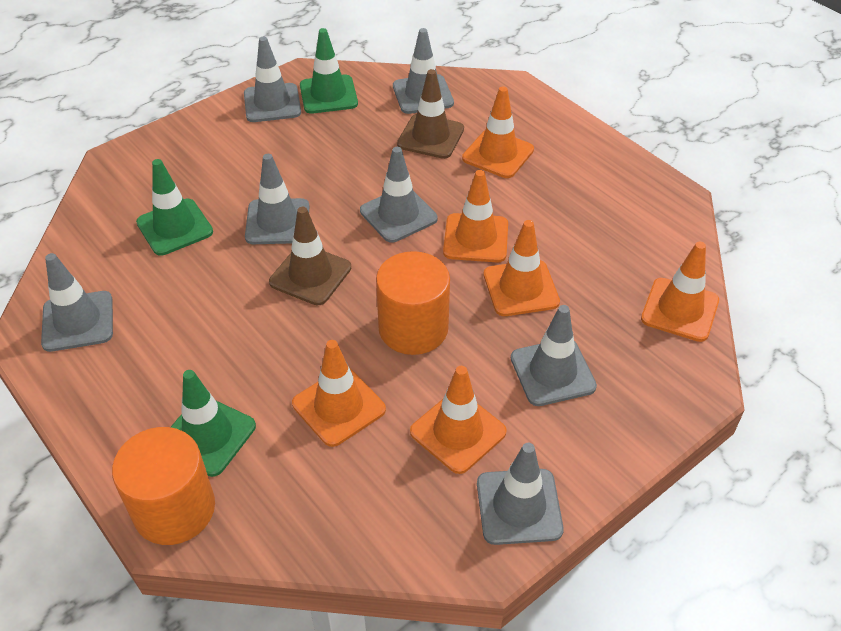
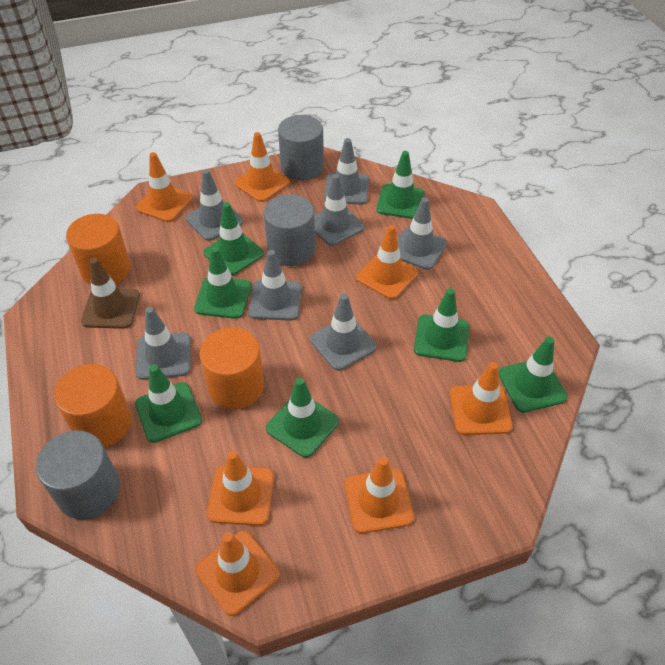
brown traffic cone: [269,207,351,305] [397,69,464,159] = 2 -> [81,258,140,329] = 1
green traffic cone: [136,159,213,256] [171,370,256,477] [300,28,358,113] = 3 -> [135,364,202,443] [194,247,251,319] [203,202,264,276] [266,377,339,458] [376,151,425,219] [414,288,469,362] [499,337,568,413] = 7
grey cylinder: none = 0 -> [36,430,120,520] [264,194,315,266] [278,115,324,180] = 3
orange cylinder: [112,427,215,545] [376,251,450,355] = 2 -> [54,364,132,448] [66,214,131,285] [200,328,264,409] = 3
orange traffic cone: [292,340,386,447] [410,366,507,474] [443,170,508,262] [462,86,534,178] [484,220,560,316] [641,242,719,342] = 6 -> [136,152,193,222] [196,531,280,616] [207,451,274,526] [234,132,290,202] [345,457,414,534] [356,225,418,299] [450,362,513,435] = 7

